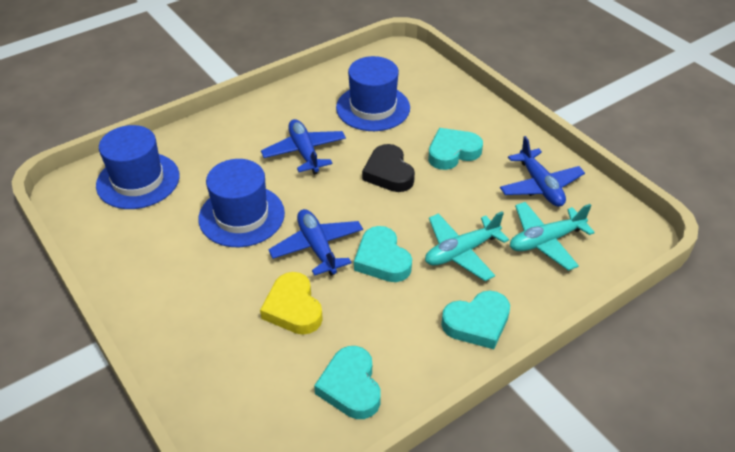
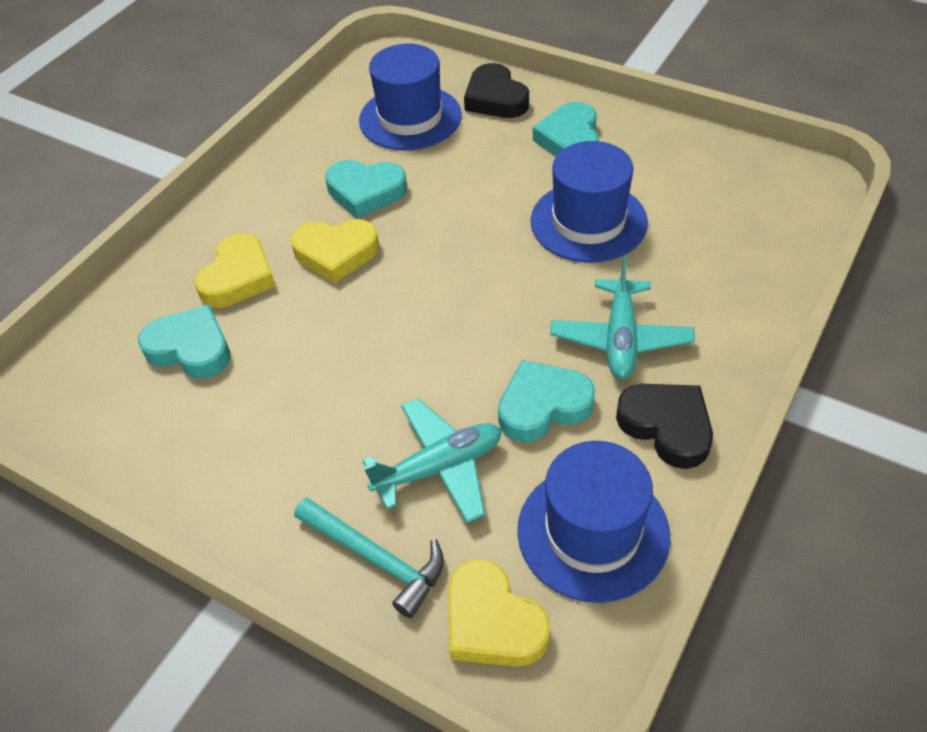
black heart: [362,144,415,192] = 1 -> [464,63,529,118] [616,384,713,469] = 2
blue plane: [261,119,346,175] [268,209,363,276] [500,136,585,207] = 3 -> none = 0
turquoise hammer: none = 0 -> [294,497,444,618] = 1
yellow heart: [260,272,323,335] = 1 -> [195,233,276,308] [291,219,379,283] [448,559,550,667] = 3

